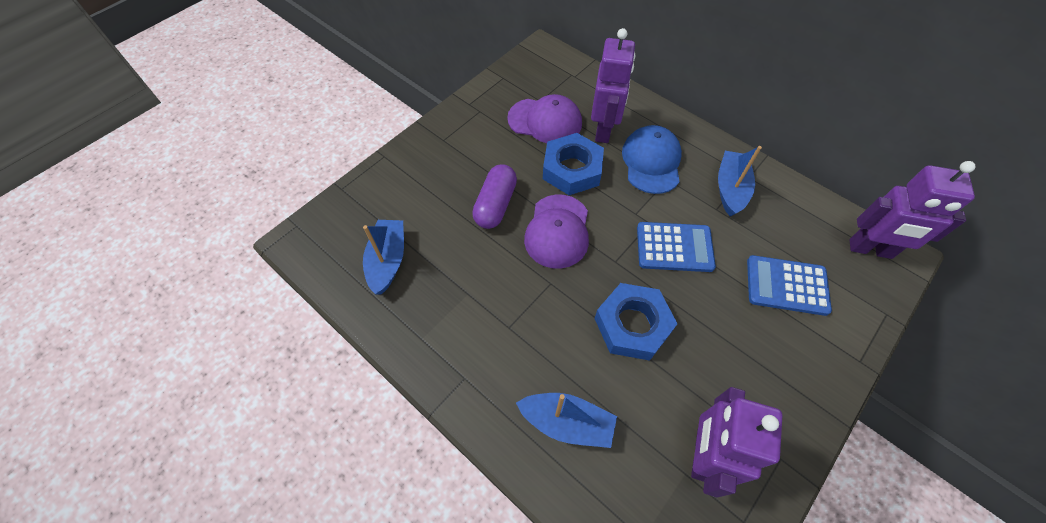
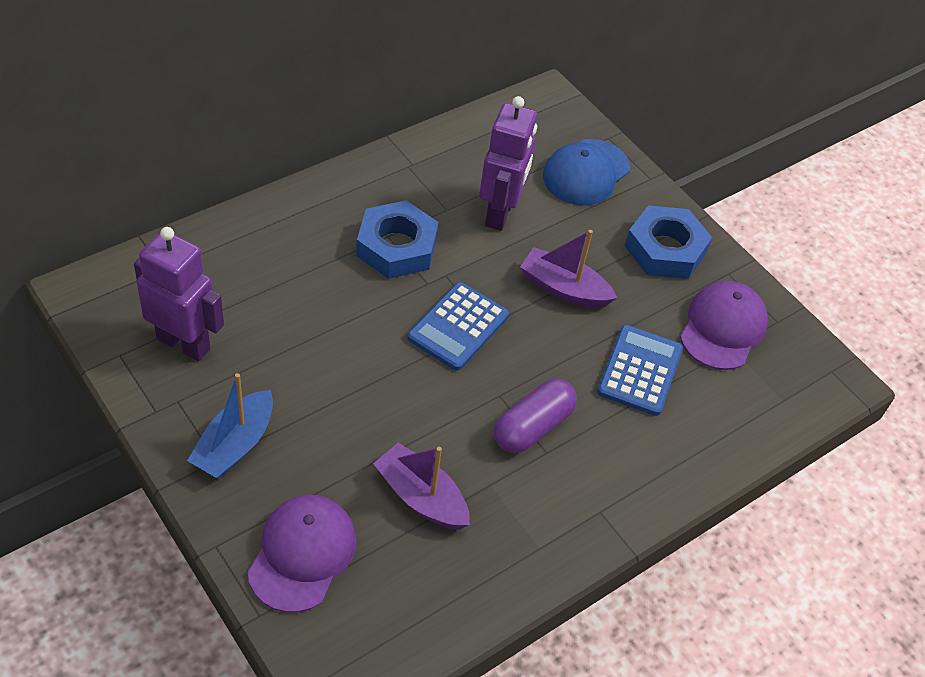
blue boat: [363,220,404,295] [516,393,617,448] [718,146,762,217] = 3 -> [187,373,273,479] = 1
purple boat: none = 0 -> [373,443,470,530] [520,230,617,308] = 2
purple robot: [591,28,635,143] [691,387,782,497] [850,161,976,259] = 3 -> [134,227,224,361] [479,96,537,231] = 2

